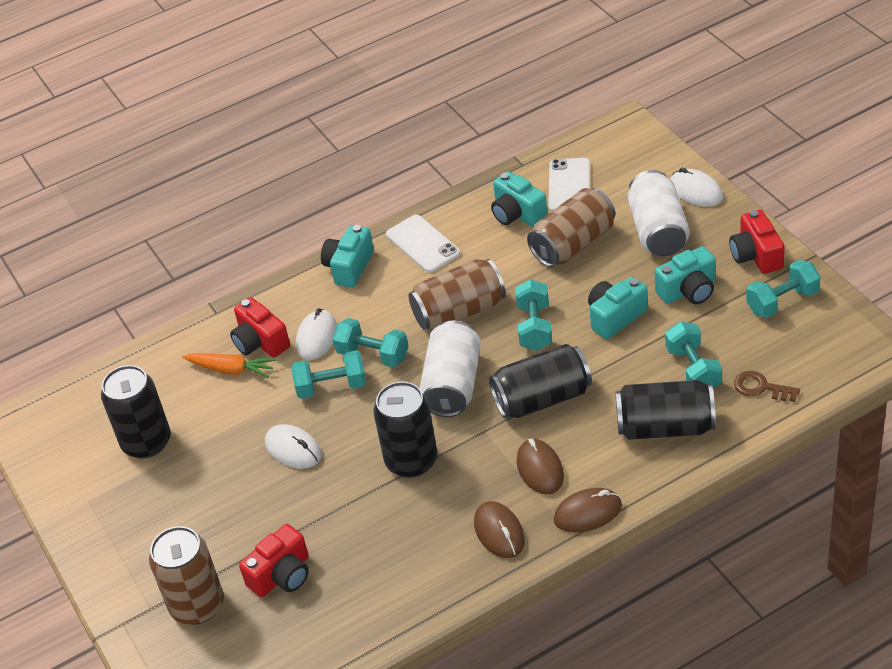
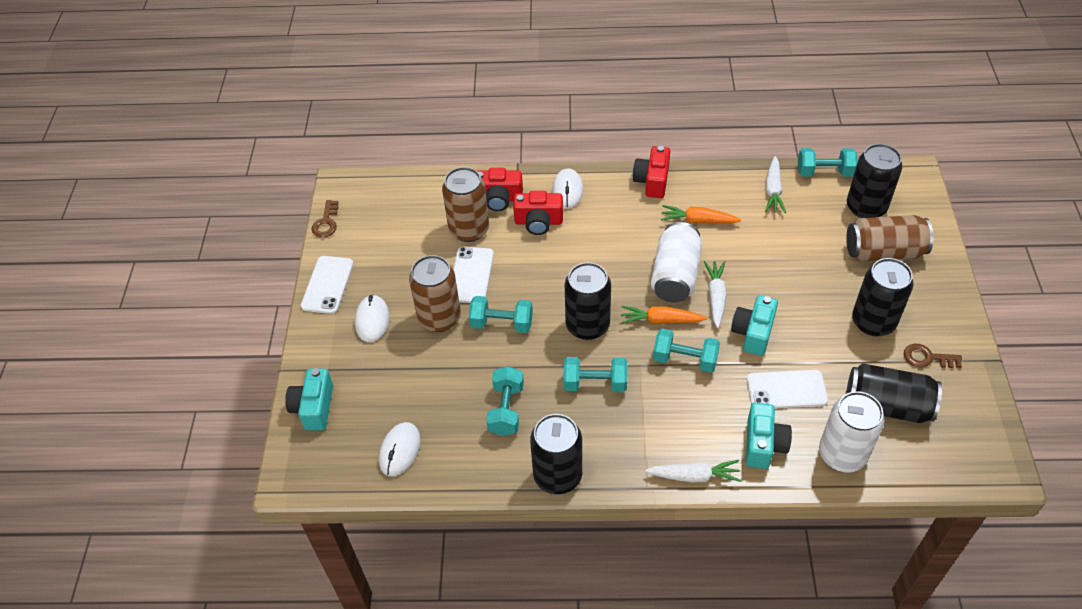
black can: [101,365,171,459] [373,382,437,478] [489,344,592,418] [615,380,716,440] = 4 -> [530,414,582,494] [565,262,611,340] [846,363,942,423] [847,144,902,218] [852,258,914,337] = 5
brown key: [734,371,800,402] = 1 -> [311,200,338,238] [904,344,962,368] = 2
brown mouse: [474,501,525,558] [517,439,564,495] [554,488,622,533] = 3 -> none = 0
orange carrot: [183,353,276,378] = 1 -> [621,306,707,324] [661,205,741,224] = 2
turquoise camera: [321,225,374,288] [491,171,548,227] [588,276,648,339] [655,246,716,304] = 4 -> [285,368,333,430] [731,295,778,356] [746,403,792,469] = 3
white carrot: none = 0 -> [645,460,742,483] [704,261,727,328] [765,156,786,213] = 3
white phone: [386,215,460,273] [548,158,590,212] = 2 -> [301,256,354,314] [453,247,494,303] [747,370,828,408] = 3

